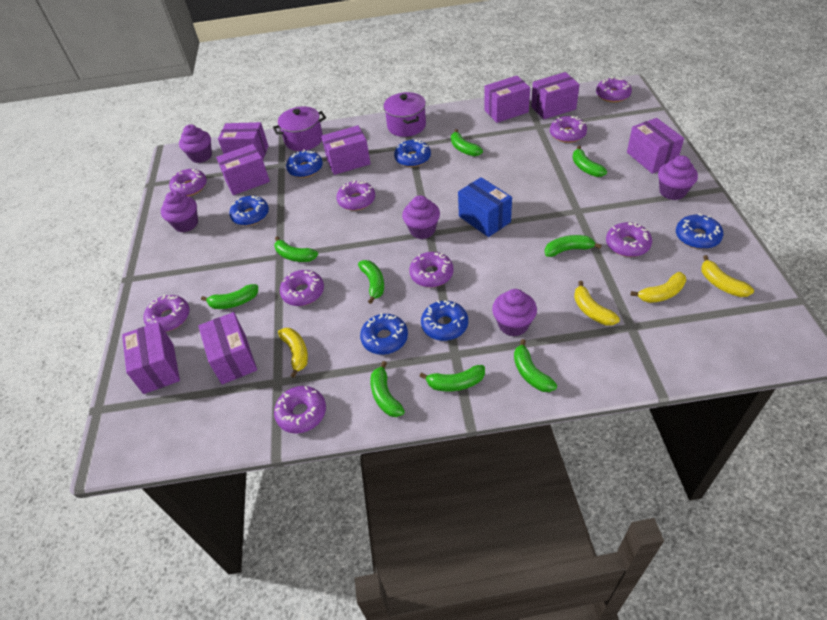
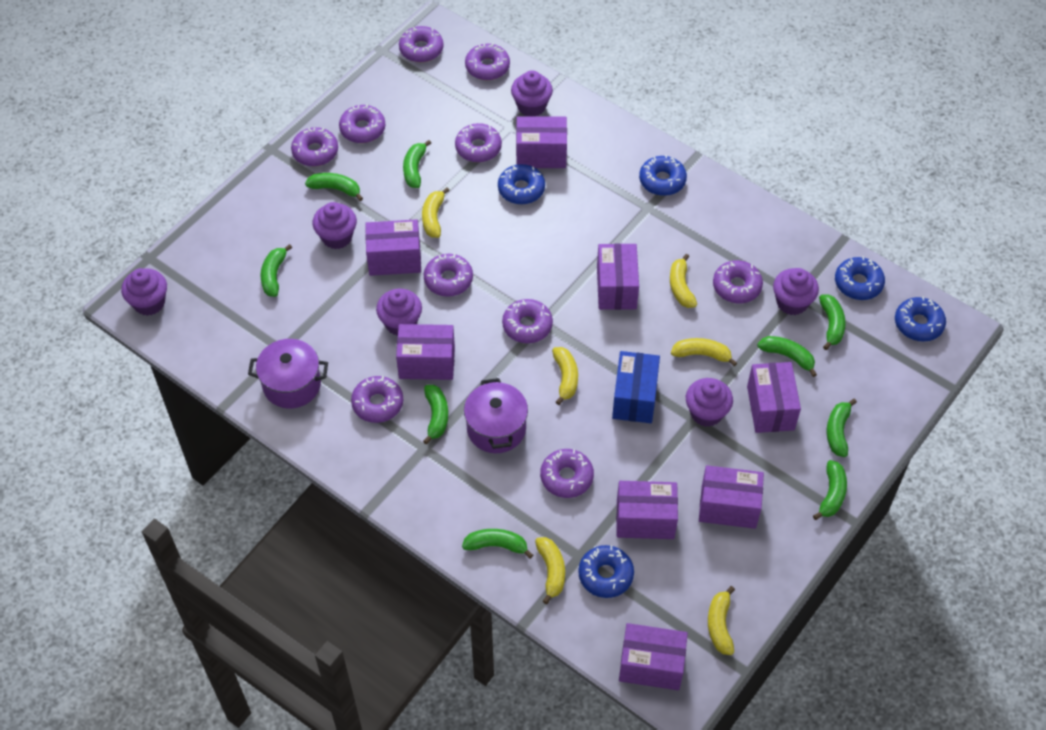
blue donut: [229,196,269,226] [286,149,323,178] [360,313,408,355] [394,140,431,167] [421,300,468,341] [676,214,723,249] = 6 -> [498,164,545,204] [578,545,634,598] [639,155,687,196] [835,256,885,300] [895,296,946,342] = 5
purple cupcake: [161,191,198,232] [179,124,212,163] [402,195,440,239] [492,289,537,336] [658,155,698,200] = 5 -> [121,268,167,316] [312,202,357,249] [376,289,422,336] [511,70,553,116] [686,378,733,427] [773,268,819,315] = 6
purple donut: [143,294,189,332] [169,169,207,196] [274,386,326,434] [280,270,324,306] [337,180,375,211] [409,252,454,287] [550,116,587,143] [596,77,632,102] [606,222,652,257] = 9 -> [291,127,338,166] [339,104,385,143] [351,376,403,423] [399,26,444,62] [424,253,473,297] [455,123,502,162] [465,43,510,80] [502,299,553,343] [540,449,594,498] [713,260,763,303] = 10
yellow banana: [278,328,308,378] [574,281,620,326] [631,272,686,303] [701,255,754,297] = 4 -> [422,187,450,238] [535,537,565,604] [552,347,578,405] [670,254,697,308] [671,338,737,366] [708,586,735,655] = 6

